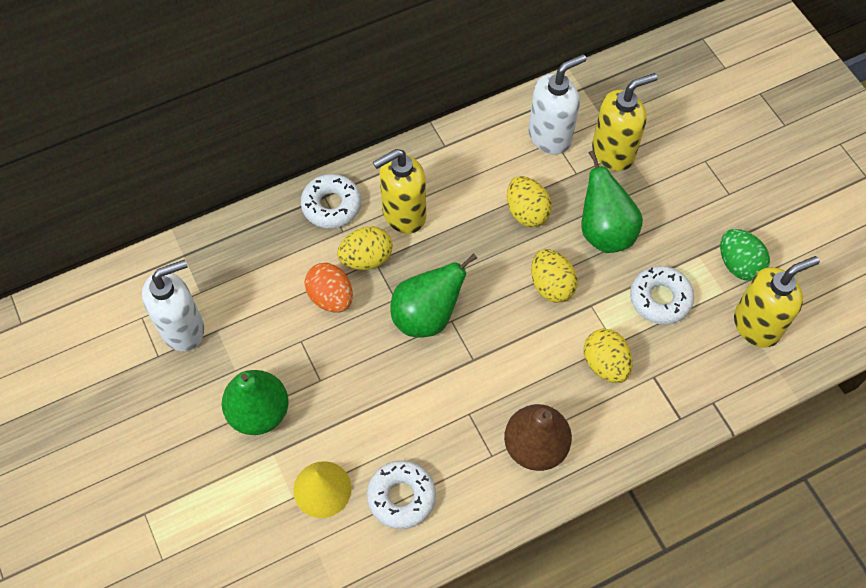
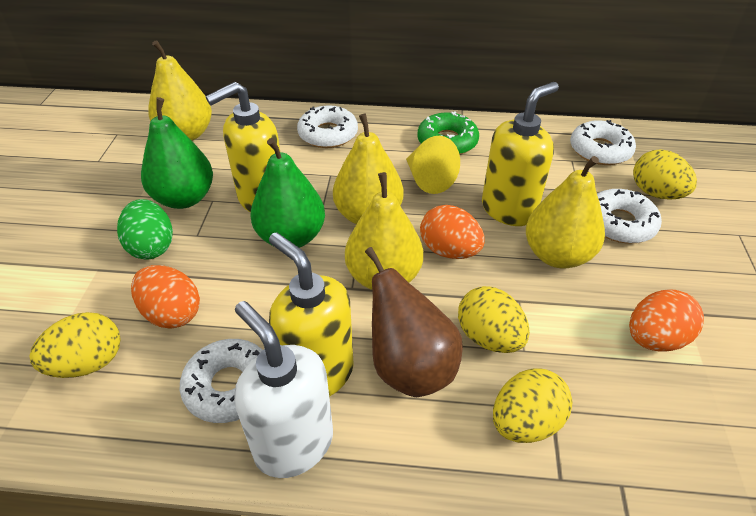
green donut: none = 0 -> [417,112,479,155] = 1
green pear: [222,370,289,435] [390,253,477,338] [581,150,643,253] = 3 -> [141,97,213,209] [251,138,325,248] = 2
orange egg: [305,263,353,313] = 1 -> [131,265,200,329] [420,205,485,259] [629,289,704,352] = 3
white donut: [301,174,361,228] [367,460,436,529] [630,266,694,325] = 3 -> [180,339,263,423] [297,105,358,148] [570,120,636,165] [597,189,662,243] = 4
white soap dispenser: [142,260,204,351] [528,54,586,155] = 2 -> [234,301,333,478] = 1
yellow pear: none = 0 -> [148,40,212,141] [333,113,404,224] [345,172,423,290] [526,156,605,269] = 4

